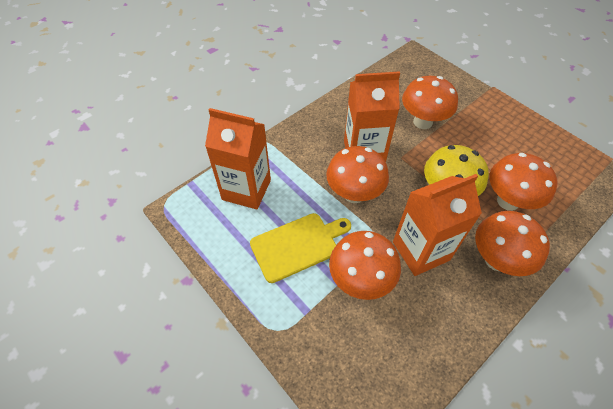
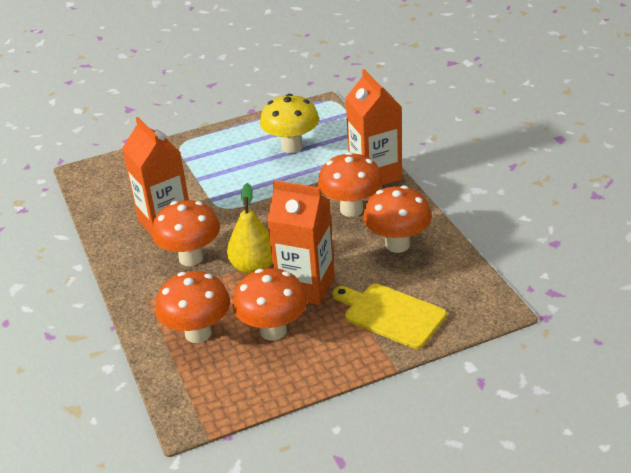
yellow pear: none = 0 -> [227,183,273,274] = 1

